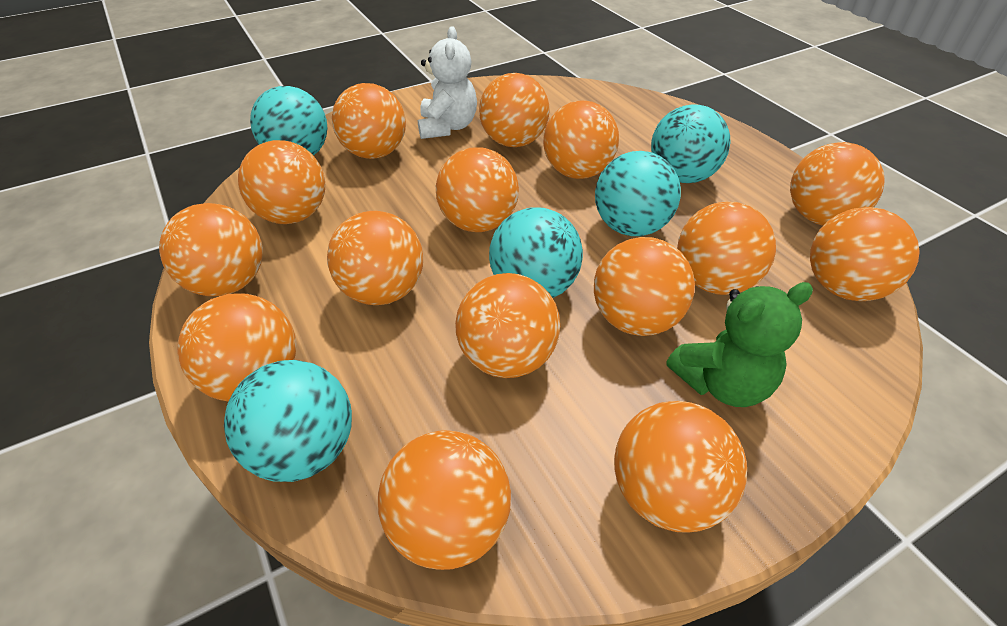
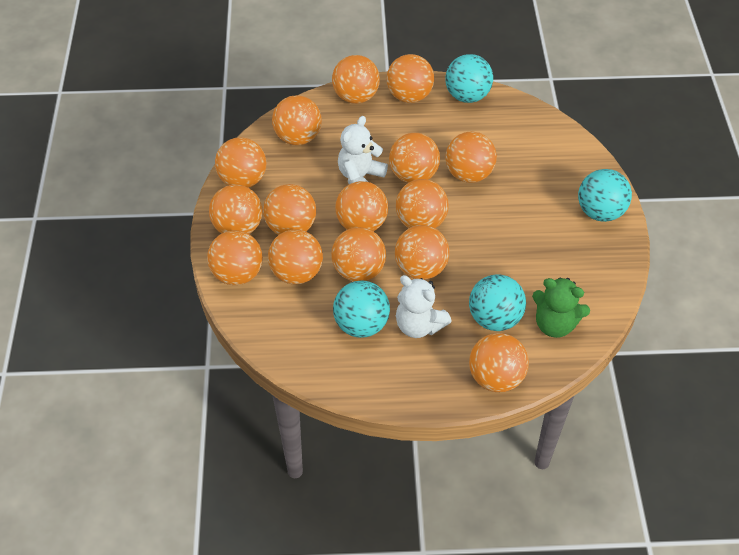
turquoise ball: [224,360,352,482] [250,86,327,156] [489,207,583,298] [595,151,681,236] [651,105,731,183] = 5 -> [333,280,390,338] [445,54,493,103] [469,274,526,331] [578,169,632,222] = 4
white teddy bear: [418,26,477,139] = 1 -> [338,116,388,184] [396,275,452,338] = 2

